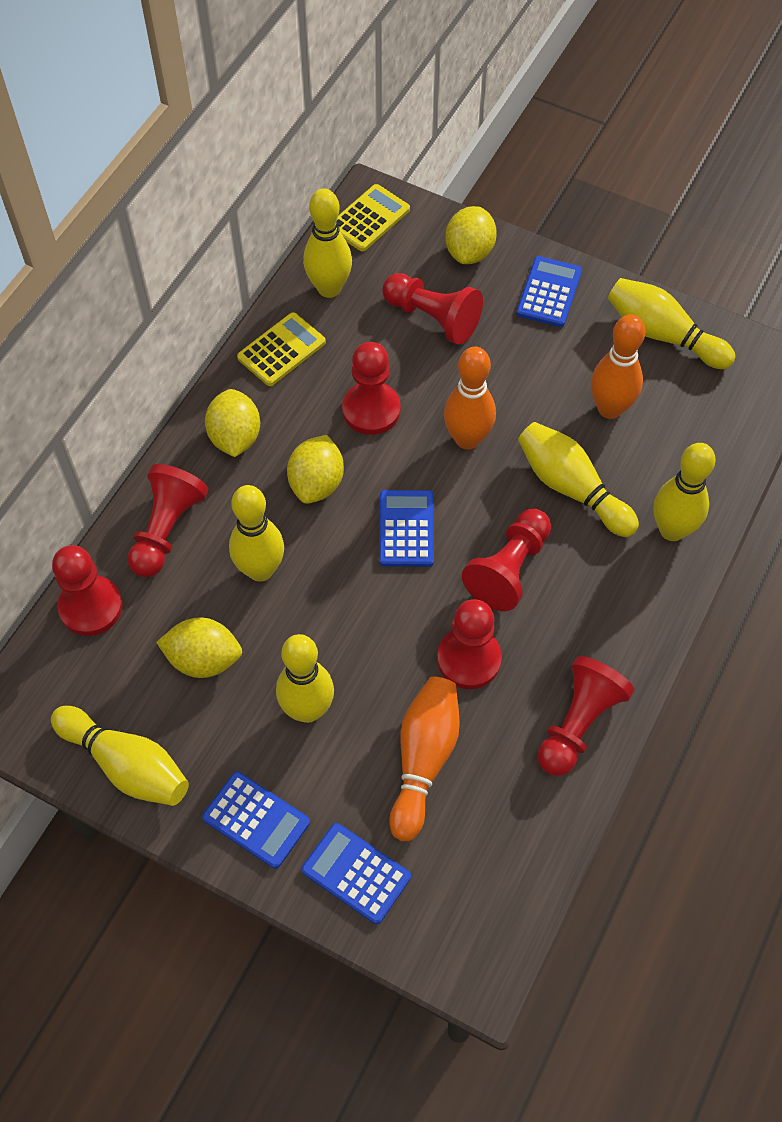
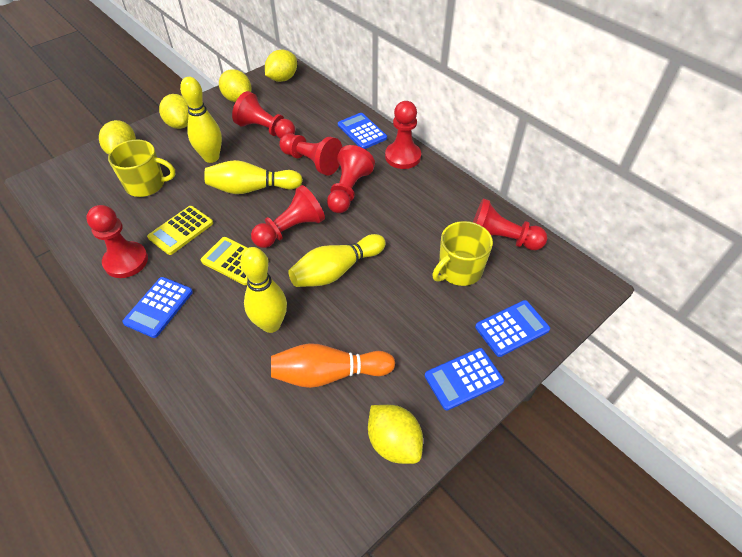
orange bowling pin: [389,677,460,841] [444,346,496,450] [591,314,645,419] = 3 -> [271,343,395,388] = 1
yellow bowling pin: [51,706,189,806] [229,485,284,582] [276,634,334,723] [303,188,352,298] [518,422,639,537] [608,278,735,369] [653,443,716,541] = 7 -> [180,77,222,163] [204,160,303,194] [240,247,287,333] [288,234,386,287] = 4
yellow lemon: [156,617,242,678] [205,389,260,457] [287,435,344,504] [445,206,497,264] = 4 -> [99,120,136,155] [159,94,189,129] [219,69,252,102] [265,50,297,82] [368,405,423,464] = 5
yellow mug: none = 0 -> [108,140,175,197] [432,221,493,286] = 2

